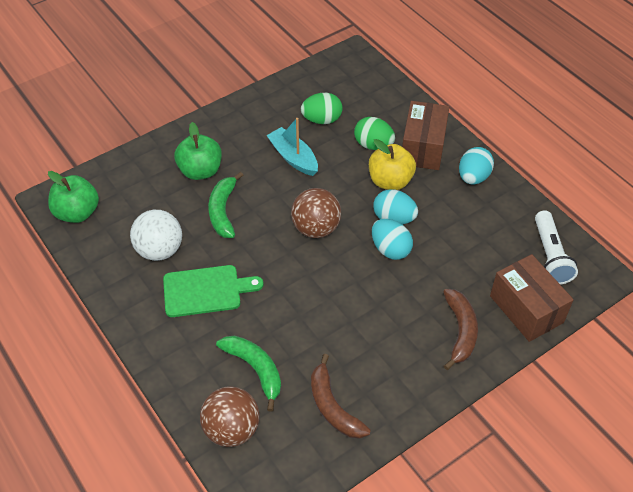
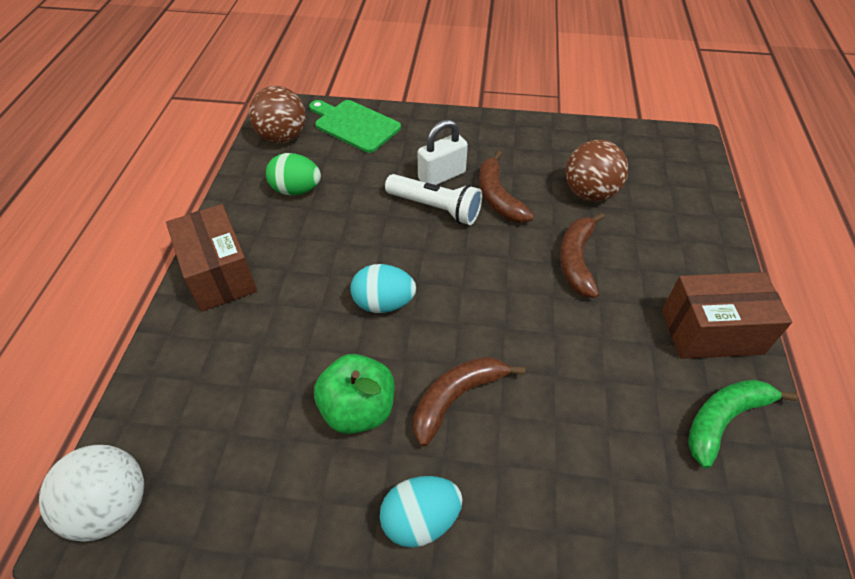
brown banana: [311,354,371,439] [443,289,478,370] = 2 -> [413,357,525,446] [479,151,534,223] [560,213,605,298] = 3
green apple: [48,171,99,223] [174,122,222,180] = 2 -> [314,354,395,434] = 1
green banana: [208,172,243,238] [216,336,281,412] = 2 -> [688,380,798,468] = 1
green egg: [301,93,343,124] [354,117,395,150] = 2 -> [266,153,321,195] = 1
turquoise boat: [266,118,318,176] = 1 -> none = 0
turquoise egg: [372,219,413,260] [373,189,418,225] [459,147,494,185] = 3 -> [350,264,416,313] [380,476,463,548] = 2
white padlock: none = 0 -> [418,119,468,185] = 1
yellow apple: [369,139,416,190] = 1 -> none = 0

